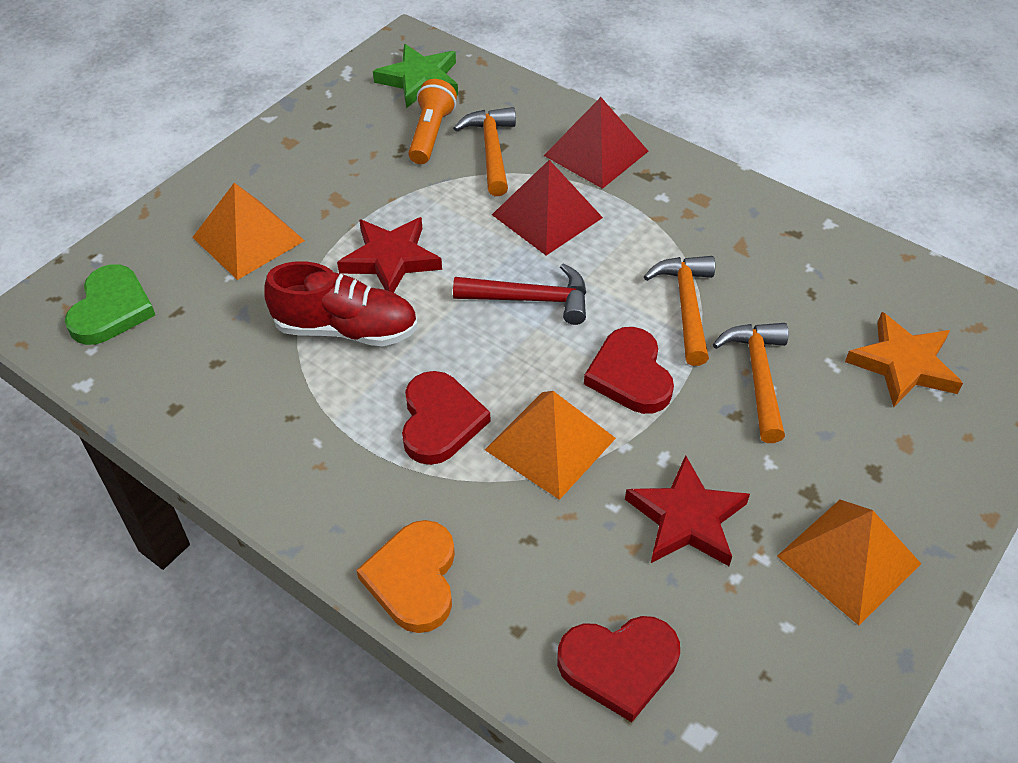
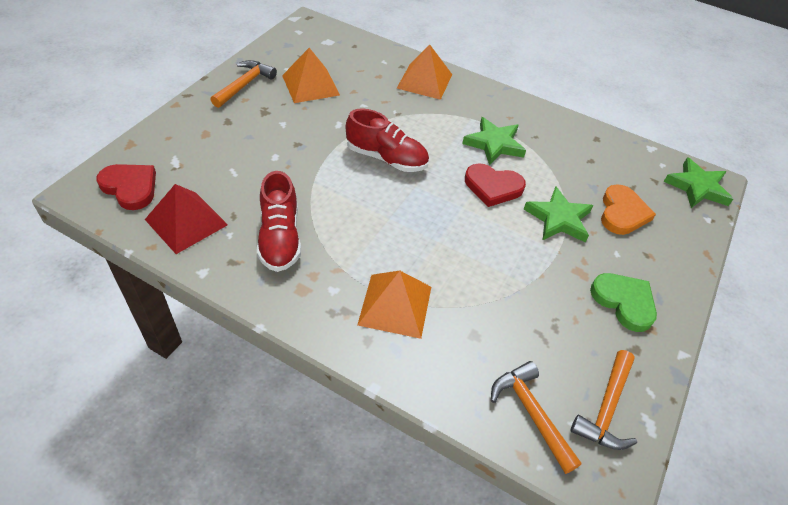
green star: [373,44,458,108] = 1 -> [462,117,526,166] [524,187,594,242] [664,157,733,208] = 3
orange flashlight: [408,79,457,164] = 1 -> none = 0
orange star: [845,312,963,407] = 1 -> none = 0
red hammer: [453,263,586,325] = 1 -> none = 0
red heart: [402,371,490,465] [557,616,680,722] [584,327,674,414] = 3 -> [97,164,156,210] [465,163,526,207] = 2
red pyramid: [492,160,603,256] [544,97,648,189] = 2 -> [145,184,228,254] = 1
red shoe: [264,261,418,346] = 1 -> [257,171,301,272] [346,108,429,172] = 2
red star: [337,217,442,293] [625,455,750,566] = 2 -> none = 0

